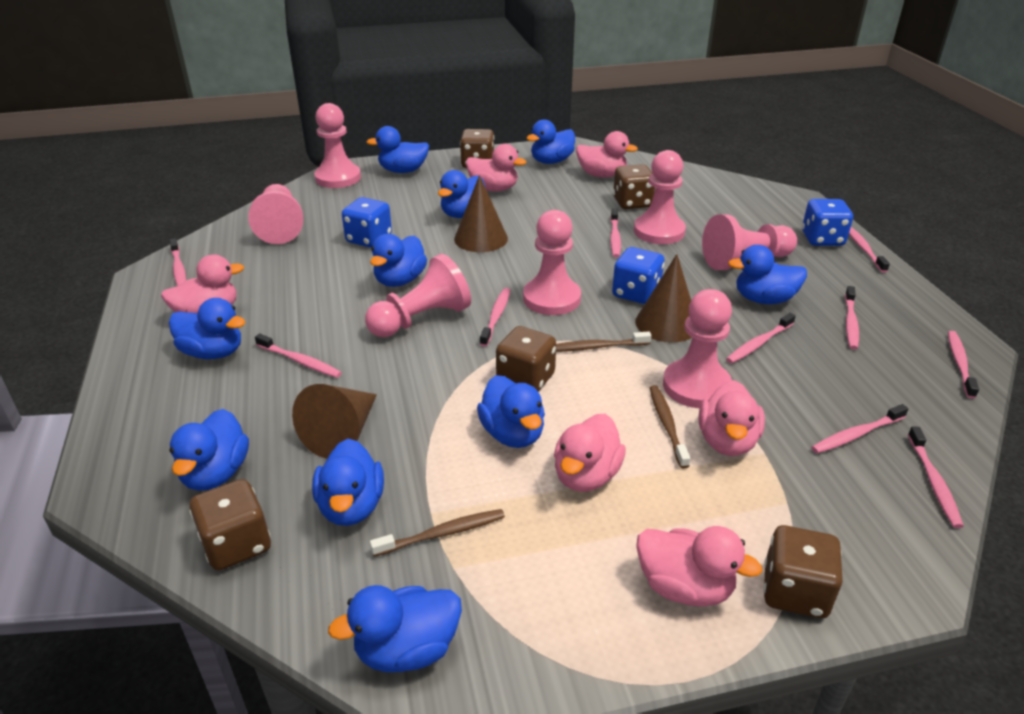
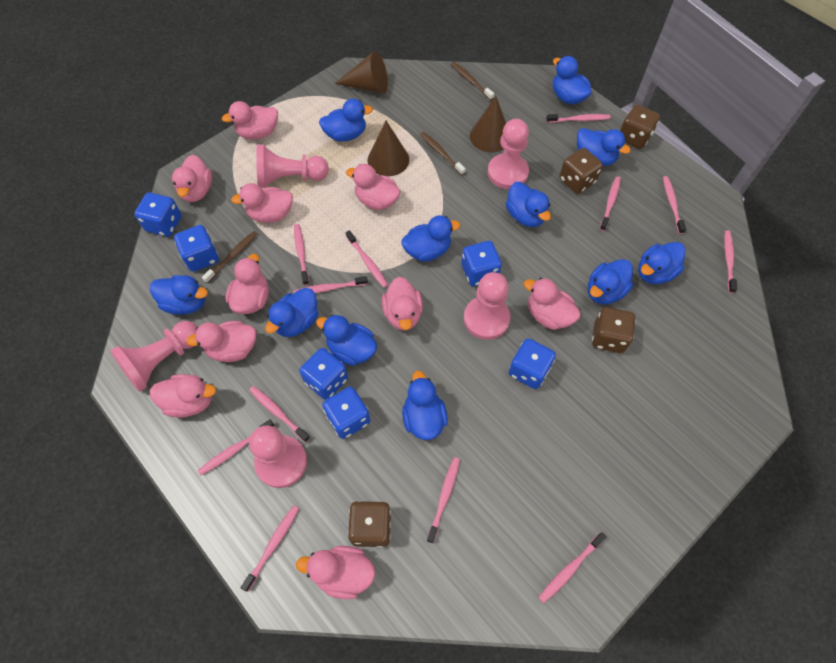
blue dice: [342,197,392,248] [612,247,664,304] [802,199,853,246] = 3 -> [134,192,182,237] [174,225,219,272] [299,348,348,400] [322,387,370,439] [461,241,502,286] [509,338,556,389] = 6
blue duck: [169,298,245,359] [169,409,249,491] [312,439,384,526] [328,585,462,672] [367,126,429,173] [370,234,427,287] [438,170,486,218] [477,375,545,448] [526,119,575,164] [728,245,807,304] = 10 -> [150,275,208,315] [265,288,318,337] [316,315,377,366] [319,99,373,142] [401,215,460,262] [402,370,448,440] [506,182,551,227] [553,56,591,104] [577,128,631,166] [588,259,633,304] [638,242,685,284] = 11
brown dice: [190,479,271,570] [460,129,494,168] [496,326,556,392] [613,164,655,209] [763,525,843,618] = 5 -> [348,501,391,548] [559,148,603,194] [592,307,635,353] [620,105,660,149] = 4
pink duck: [161,254,244,313] [466,144,527,191] [554,414,626,492] [576,131,638,178] [636,526,762,606] [699,380,765,456] = 6 -> [150,374,216,418] [172,155,212,202] [186,321,256,362] [222,101,278,139] [225,254,269,314] [231,183,293,223] [296,546,375,599] [346,164,401,210] [382,277,423,331] [524,278,581,330] = 10
pink pawn: [248,184,303,244] [314,103,361,188] [365,254,471,338] [523,210,581,315] [634,150,686,244] [663,289,732,408] [702,214,797,270] = 7 -> [110,321,198,392] [249,425,307,488] [256,144,329,188] [464,272,510,340] [488,119,529,189] = 5
pink toothbrush: [169,238,186,286] [255,333,342,378] [480,288,510,346] [610,208,621,258] [726,313,796,363] [811,404,908,453] [845,286,859,350] [849,227,890,273] [908,426,964,528] [948,331,979,399] = 10 -> [198,419,274,475] [241,505,299,592] [249,386,310,442] [293,276,368,293] [294,224,309,285] [346,230,388,288] [427,457,460,543] [538,532,606,603] [546,114,611,123] [600,176,621,231] [663,176,686,234] [724,230,737,293] = 12

